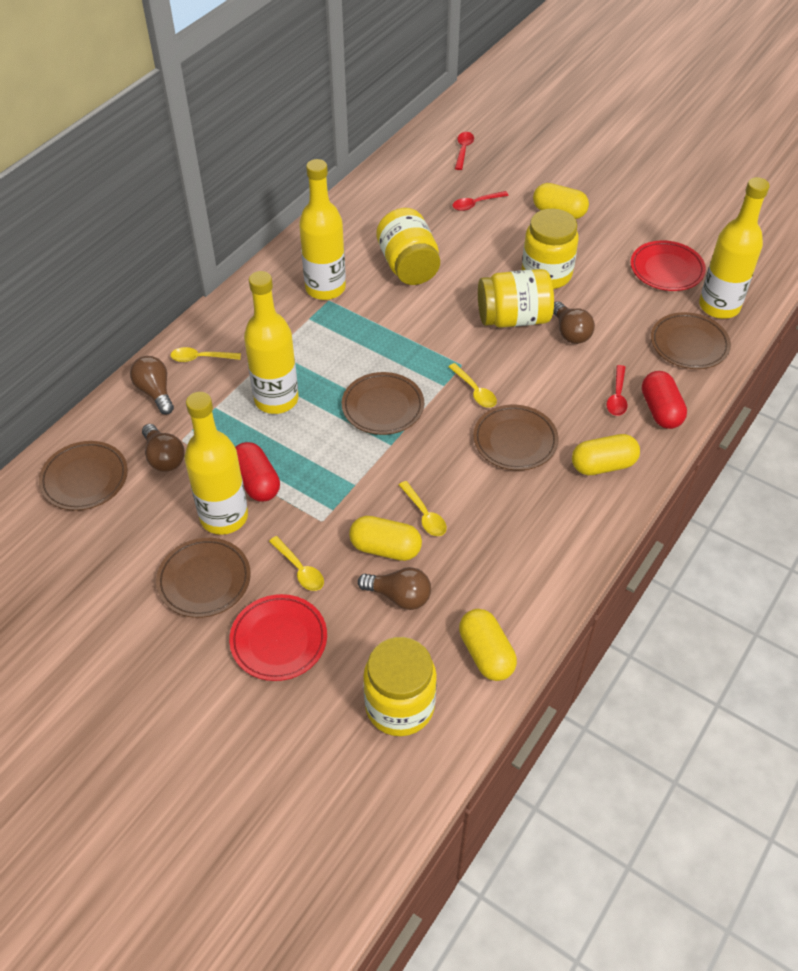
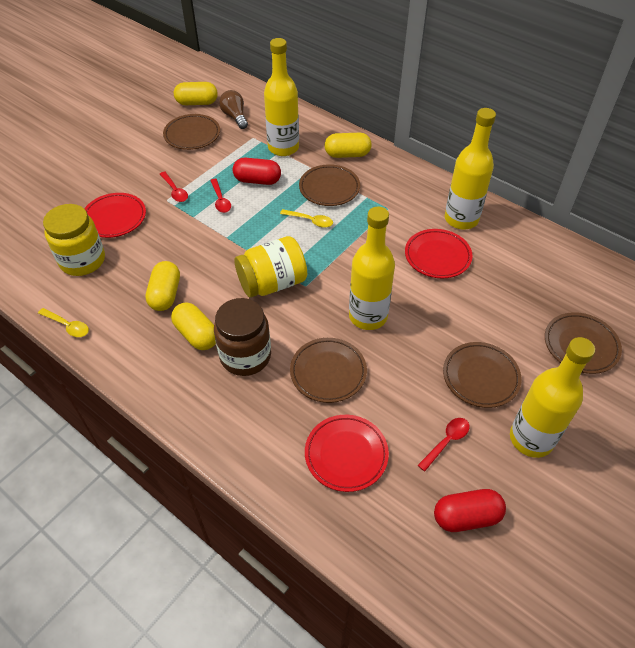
brown jar: none = 0 -> [214,298,271,376] = 1
brown light bulb: [130,356,174,414] [142,424,185,472] [358,567,431,610] [553,301,595,344] = 4 -> [219,90,248,129] = 1
red plate: [229,594,327,681] [631,240,706,291] = 2 -> [84,193,146,238] [305,415,389,492] [405,229,472,279] = 3
yellow jar: [363,637,437,736] [376,208,440,285] [478,269,554,328] [522,209,579,289] = 4 -> [43,204,105,276] [235,236,307,298] = 2
yellow spoon: [170,347,241,362] [269,536,324,591] [399,481,447,536] [449,363,497,408] = 4 -> [38,308,89,337] [280,209,333,228] = 2

